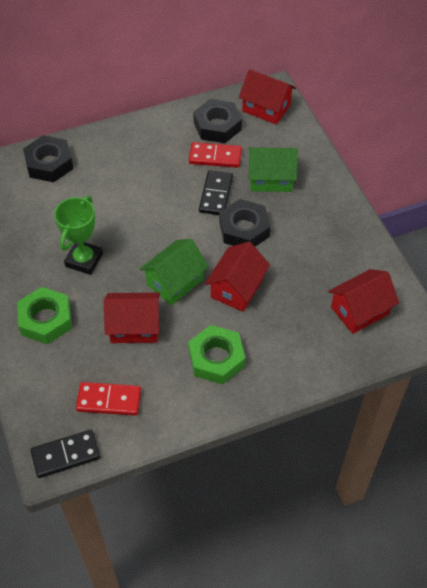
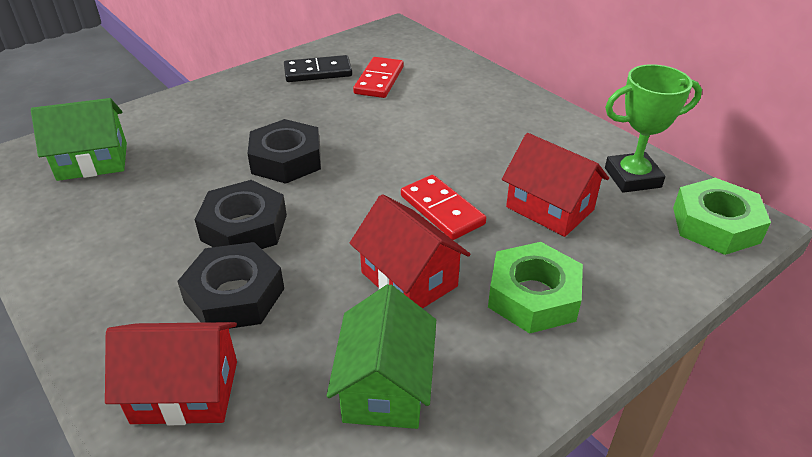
black domino: [30,430,100,478] [199,170,233,215] = 2 -> [284,55,352,82] = 1
red house: [104,293,160,343] [205,242,270,312] [239,69,296,125] [328,269,399,334] = 4 -> [105,322,237,425] [350,194,470,309] [502,133,609,237] = 3

